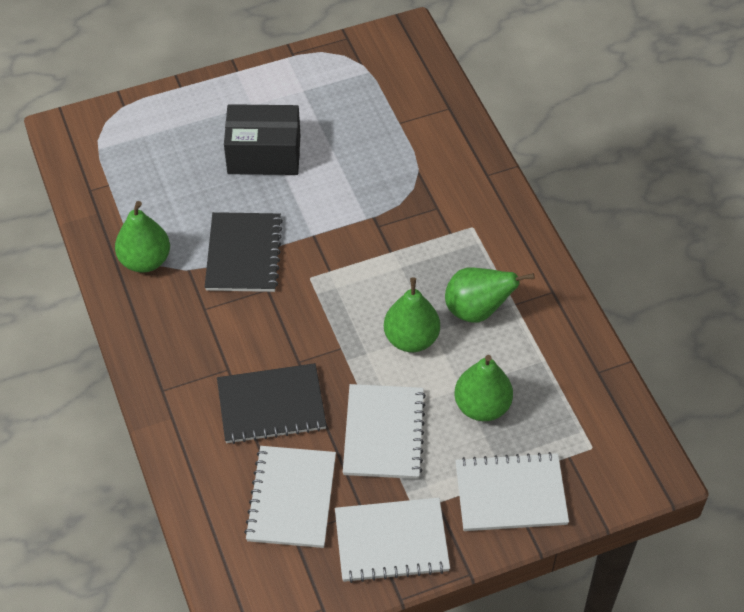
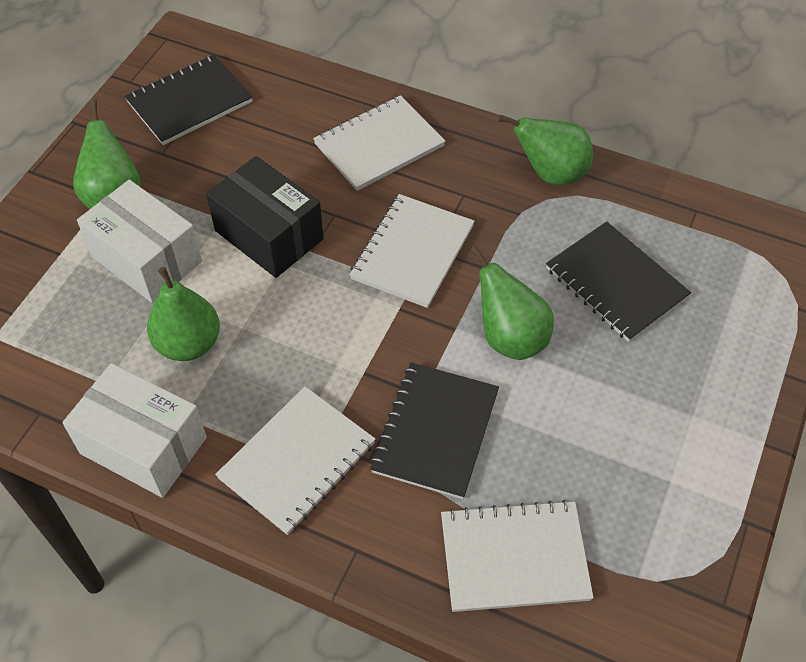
black notebook: [205,212,283,292] [217,363,327,444] = 2 -> [125,55,253,145] [370,362,499,499] [546,221,691,342] = 3
white box: none = 0 -> [62,363,207,498] [77,180,202,303] = 2

